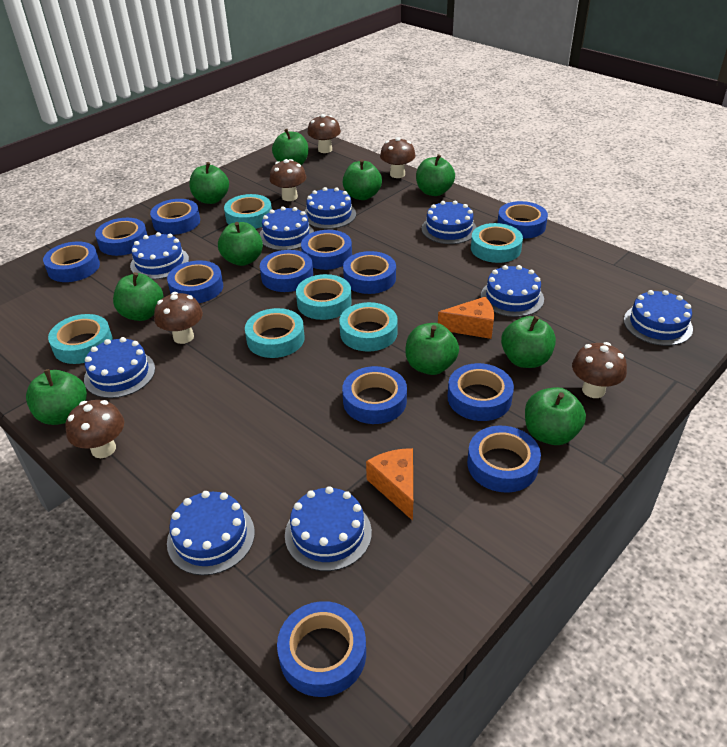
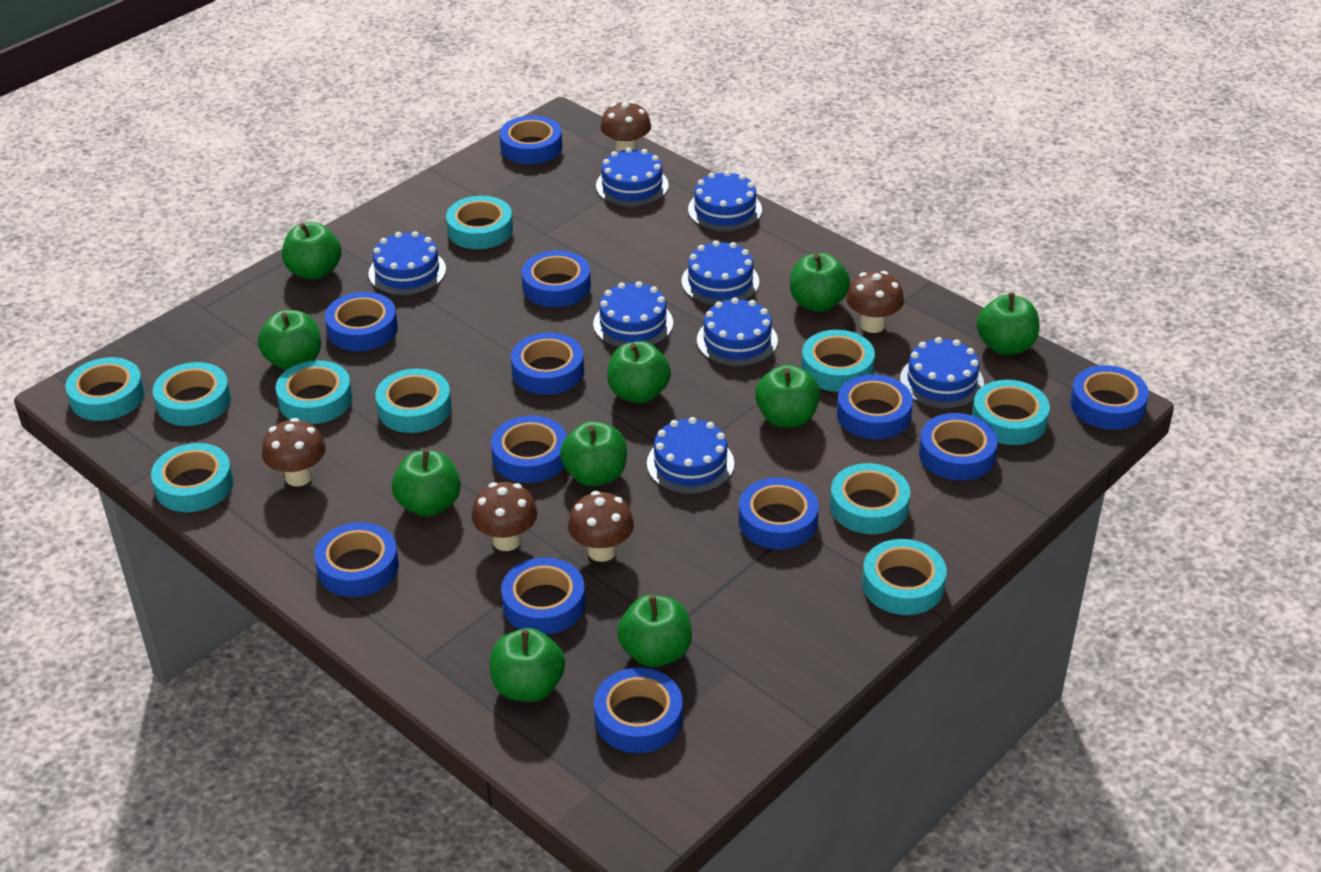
blue cake: [84,337,155,398] [130,232,189,279] [167,491,255,575] [259,206,314,250] [285,486,372,571] [304,187,356,229] [422,201,477,244] [481,265,544,317] [624,290,693,346] = 9 -> [368,231,446,295] [593,281,673,347] [596,147,669,207] [647,417,734,494] [681,240,759,305] [688,171,762,232] [697,297,778,367] [900,337,984,409] = 8
brown mushroom: [65,400,124,458] [154,292,203,344] [269,159,306,201] [307,114,341,153] [380,137,416,178] [572,342,627,398] = 6 -> [262,418,326,487] [472,482,537,551] [568,491,634,562] [600,101,651,152] [846,271,904,333] = 5
orange cheese: [366,448,413,521] [438,297,494,339] = 2 -> none = 0
turquoise tape: [48,314,113,364] [224,194,272,229] [245,308,305,358] [296,274,352,320] [340,302,398,352] [471,223,523,263] = 6 -> [65,357,145,421] [151,443,234,512] [153,362,231,426] [276,360,352,424] [375,368,452,433] [446,196,513,249] [801,330,875,392] [830,463,910,534] [862,539,947,615] [972,380,1050,445] = 10

